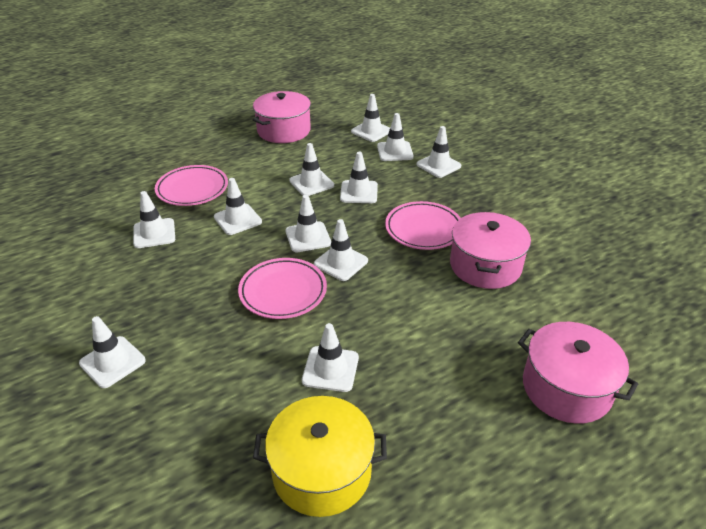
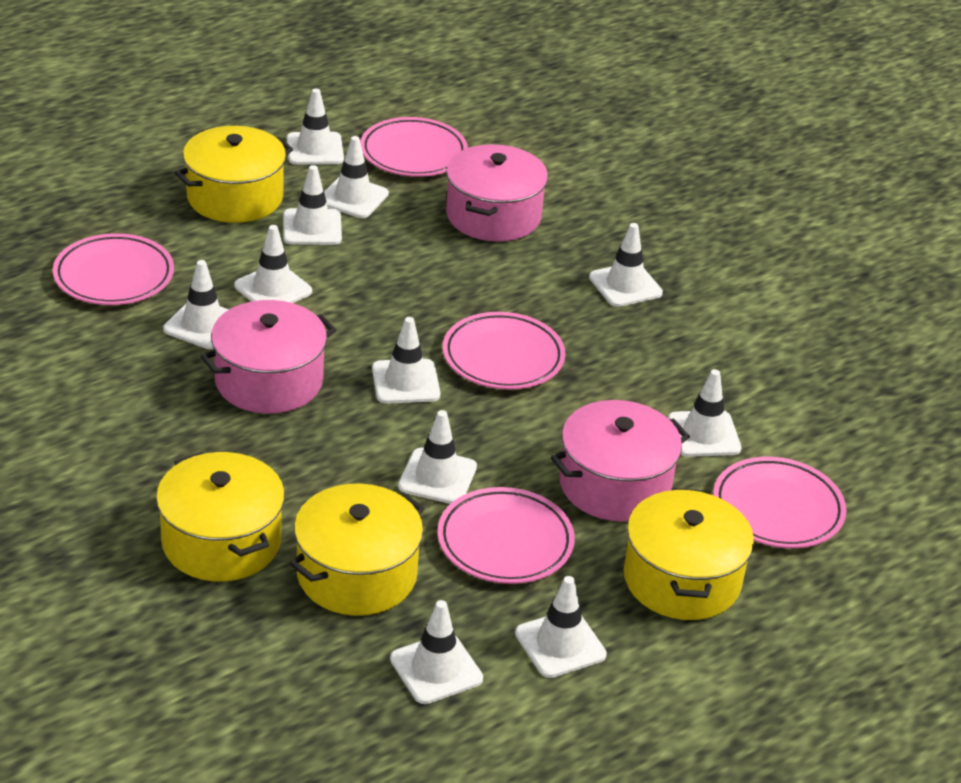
pink plate: [155,165,228,206] [238,258,327,319] [385,201,461,250] = 3 -> [53,233,174,305] [360,117,468,177] [437,487,575,584] [443,312,565,389] [713,457,847,548] = 5
yellow pot: [253,396,387,517] = 1 -> [156,452,285,582] [175,126,293,223] [290,484,425,616] [624,488,754,620] = 4

